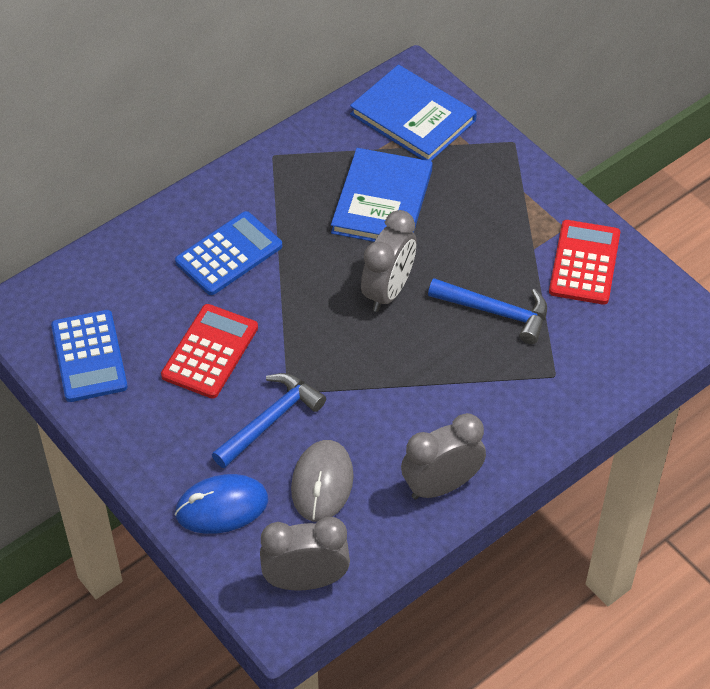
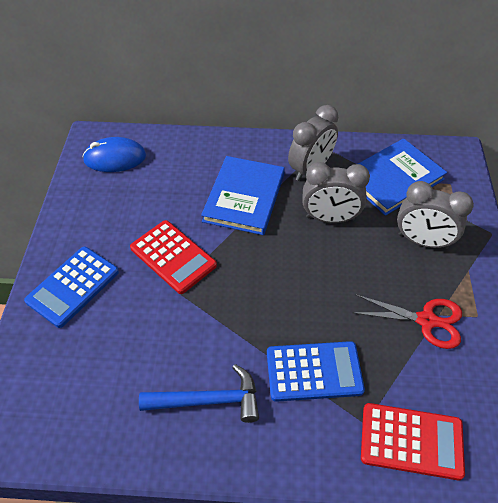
blue hammer: [212,373,326,468] [428,278,547,344] = 2 -> [139,364,259,423] = 1
grey mouse: [291,440,354,522] = 1 -> none = 0
red scissors: none = 0 -> [352,294,462,349] = 1

